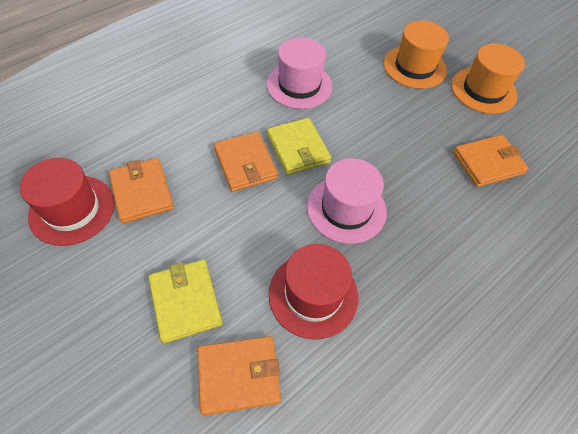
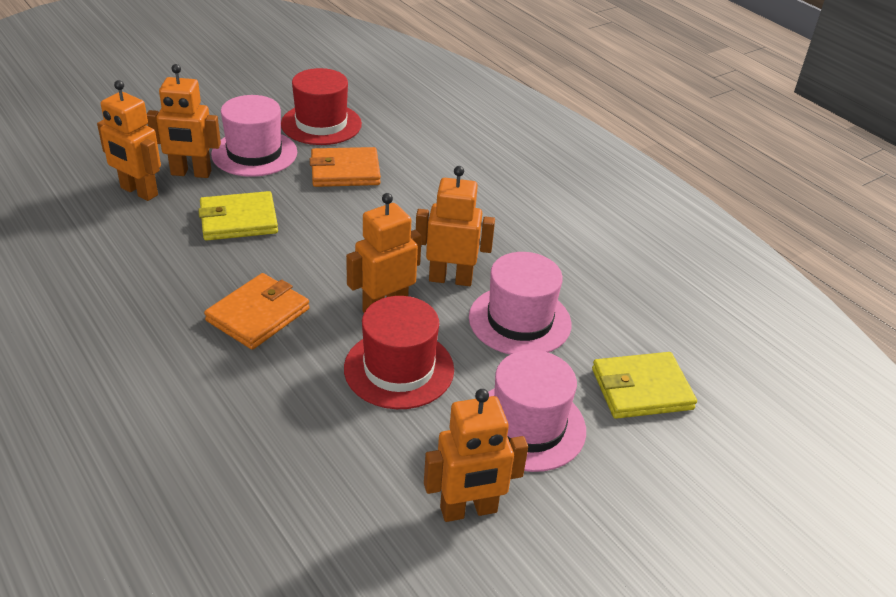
orange hat: [384,21,449,89] [451,43,525,114] = 2 -> none = 0
orange robot: none = 0 -> [97,80,161,201] [147,64,221,178] [346,193,422,313] [416,166,495,286] [424,389,528,522] = 5
orange wallet: [109,158,174,223] [197,336,281,415] [214,132,278,192] [453,135,529,187] = 4 -> [204,273,309,350] [310,147,381,187] = 2
pink hat: [267,37,333,109] [307,158,387,244] = 2 -> [211,95,297,177] [469,252,571,355] [488,350,586,472] = 3

